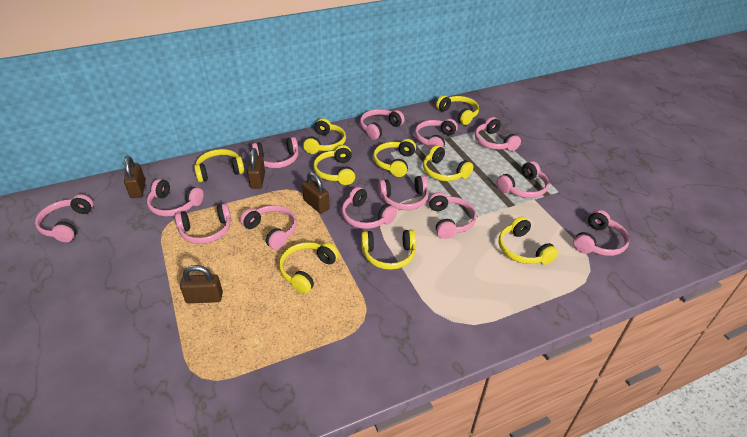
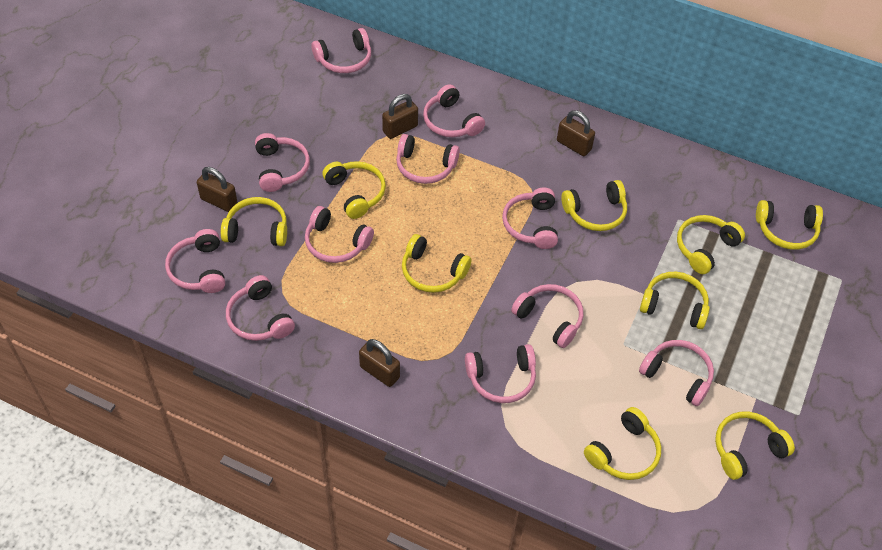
pink headphones: [35,194,94,242] [147,179,204,217] [175,203,231,244] [240,205,297,250] [252,137,298,168] [342,187,397,229] [360,109,405,140] [378,175,429,210] [415,119,458,150] [428,192,477,239] [475,117,521,151] [496,161,549,198] [573,210,630,256] = 13 -> [165,229,225,293] [226,275,295,341] [255,133,310,192] [305,206,374,263] [311,28,371,73] [396,134,460,184] [423,84,485,137] [465,344,536,403] [502,187,558,249] [511,284,583,348] [639,340,714,406] = 11

